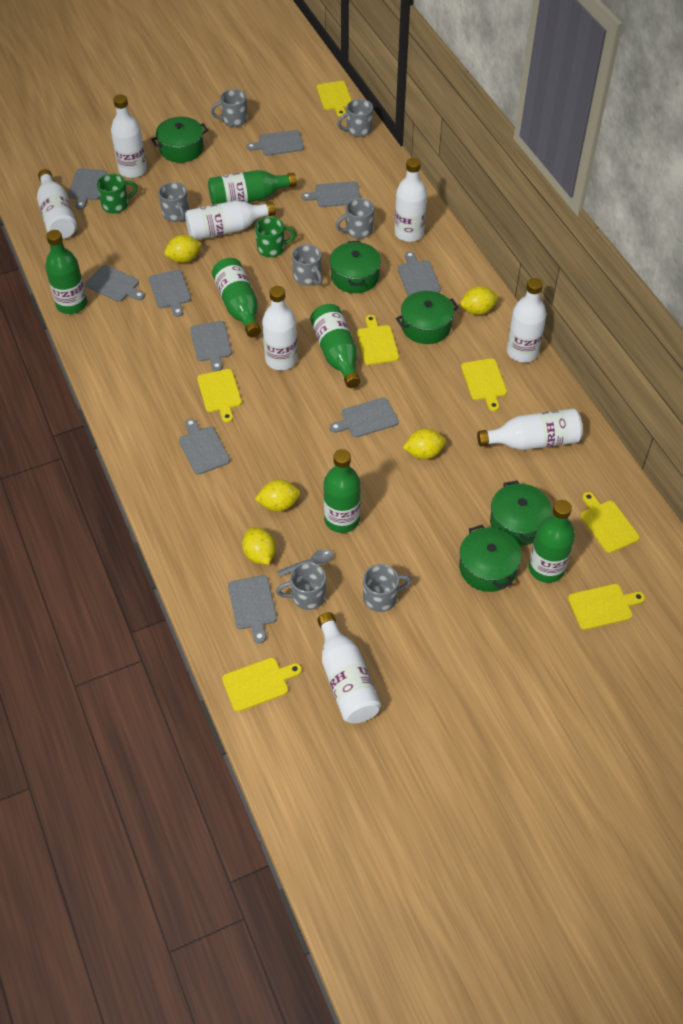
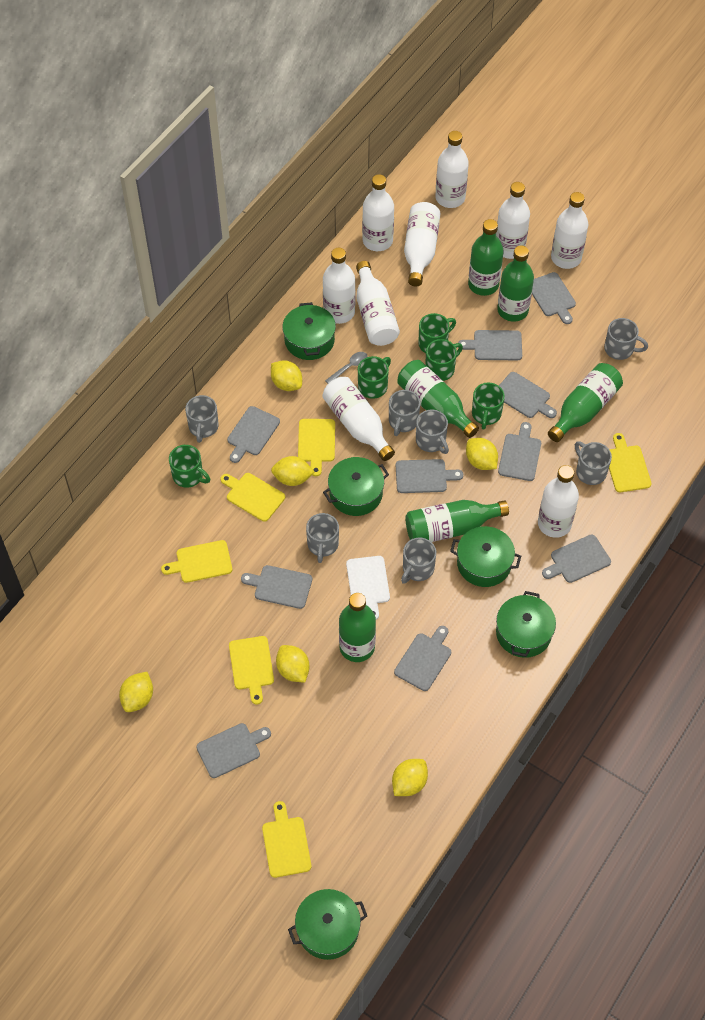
green mug: [97,174,137,213] [255,217,296,257] = 2 -> [169,445,210,488] [358,356,391,399] [418,313,456,353] [425,339,463,381] [472,383,505,429] = 5
white bottle: [37,169,77,239] [111,95,147,178] [185,200,276,240] [262,286,298,370] [317,612,381,724] [394,158,427,242] [477,408,583,450] [507,278,546,362] = 8 -> [323,248,355,324] [323,377,395,461] [356,261,400,346] [362,174,394,251] [404,202,440,286] [435,131,469,208] [496,182,530,259] [538,465,579,538] [551,192,588,269] = 9
white cutting board: none = 0 -> [346,556,390,620] = 1
yellow cutting board: [197,369,242,423] [222,658,302,712] [317,81,352,117] [357,315,399,365] [461,358,507,411] [568,584,645,630] [580,492,640,553] = 7 -> [161,540,232,583] [220,473,285,522] [229,636,274,705] [262,801,311,878] [298,419,335,476] [609,433,652,492] = 6
yellow lemon: [164,235,202,263] [242,527,276,565] [255,480,300,511] [403,429,446,459] [460,286,499,315] = 5 -> [119,672,153,712] [271,360,302,391] [271,456,314,486] [276,645,310,683] [392,759,428,796] [466,438,498,470] = 6

